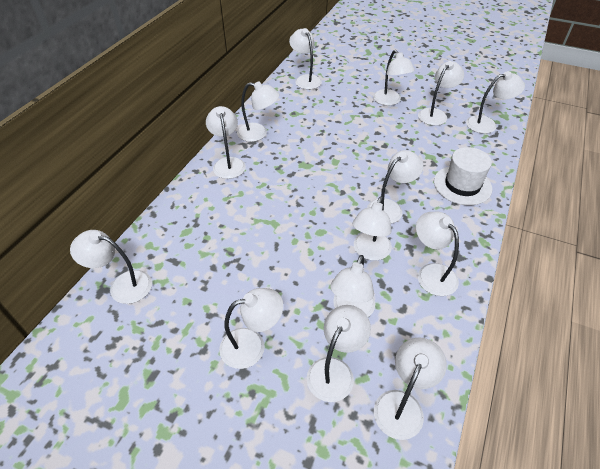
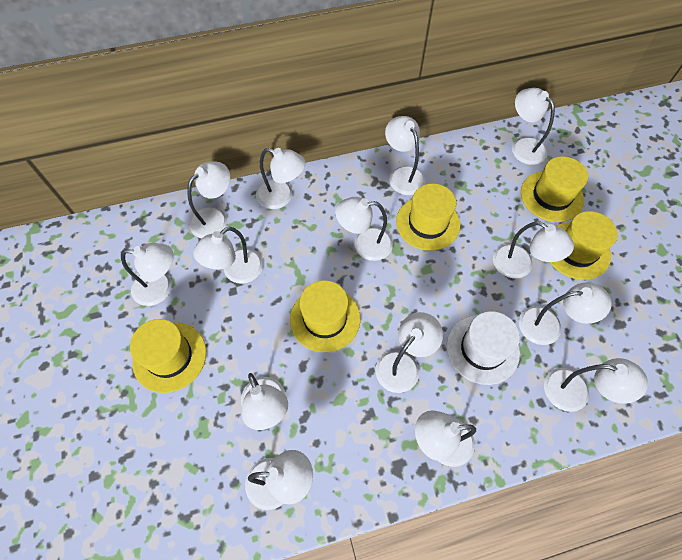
yellow hat: none = 0 -> [130,319,206,393] [290,280,360,352] [396,184,460,251] [521,156,588,222] [550,211,617,280] = 5

